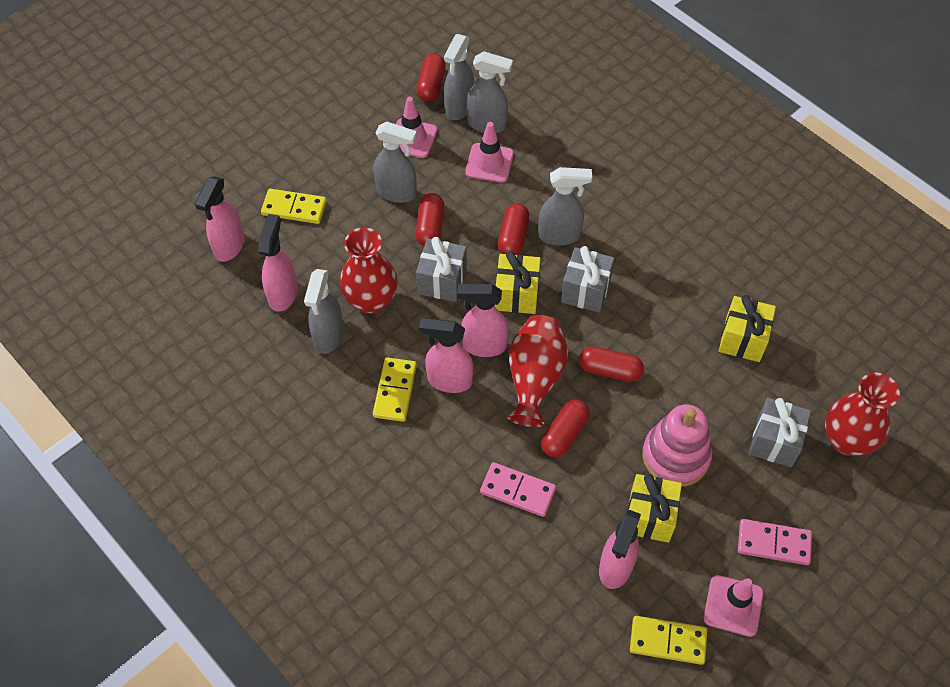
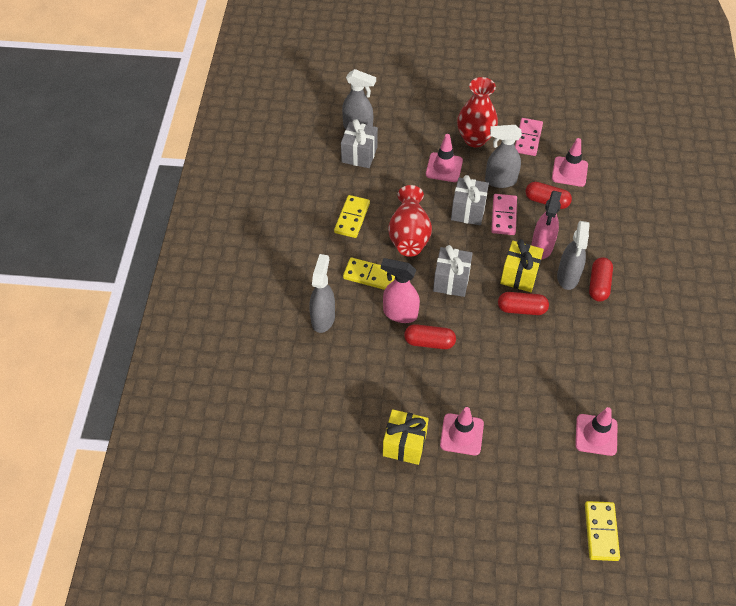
grey spray bottle: [304,269,344,354] [373,122,417,203] [444,34,474,120] [467,51,513,133] [538,167,592,245] = 5 -> [309,254,335,333] [342,69,376,129] [485,125,522,188] [557,221,590,290] = 4
pink spray bottle: [195,176,245,262] [258,214,298,312] [419,318,473,393] [457,284,509,357] [599,510,641,589] = 5 -> [381,258,420,323] [531,191,562,259] = 2
pink stacking toy: [642,404,712,487] = 1 -> none = 0
pink traffic cone: [396,97,438,158] [465,122,514,183] [704,575,764,637] = 3 -> [426,134,463,182] [440,407,484,456] [552,138,588,187] [575,407,618,456] = 4
red capsule: [416,193,444,246] [417,54,445,102] [498,203,529,255] [541,400,590,457] [579,346,644,382] = 5 -> [404,324,456,349] [498,292,549,315] [525,182,572,209] [589,257,613,302] = 4
red vase: [340,227,398,314] [507,315,568,427] [825,373,900,456] = 3 -> [388,185,432,257] [457,77,498,147] = 2
yellow gift: [495,251,541,314] [627,474,682,543] [719,295,776,362] = 3 -> [383,409,429,465] [500,239,544,292] = 2

